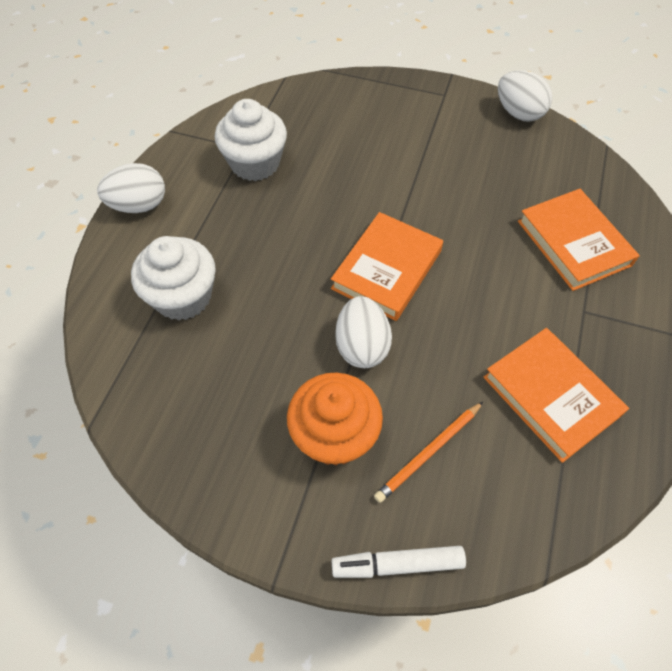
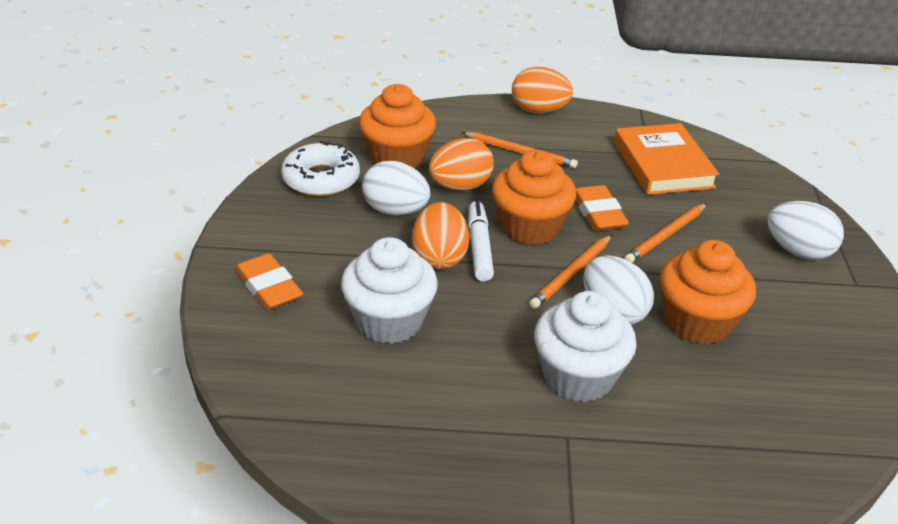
orange book: [331,212,443,321] [483,328,629,463] [518,189,640,291] = 3 -> [614,123,719,195] = 1
orange cupcake: [287,372,383,466] = 1 -> [359,84,436,169] [492,150,576,245] [660,240,756,344] = 3
orange egg: none = 0 -> [412,202,469,269] [429,138,494,191] [512,67,573,113] = 3
orange eraser: none = 0 -> [235,253,303,310] [575,185,629,231] = 2
orange pencil: [374,402,483,503] = 1 -> [462,132,578,168] [529,235,612,309] [624,203,707,263] = 3
white donut: none = 0 -> [281,141,360,197] = 1

